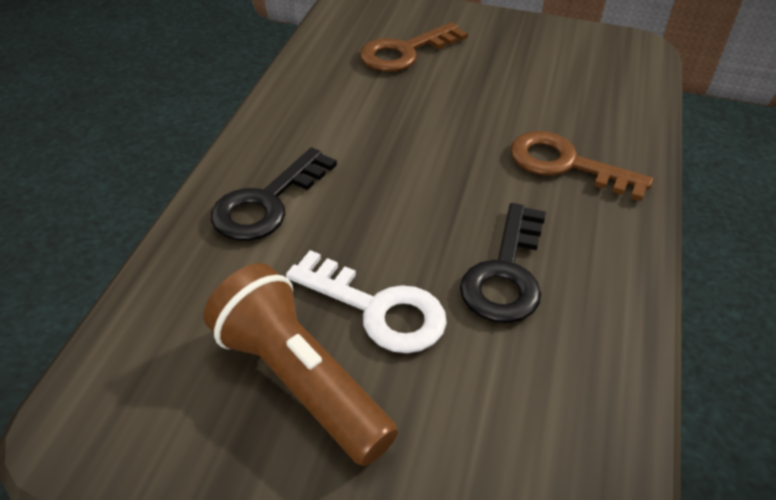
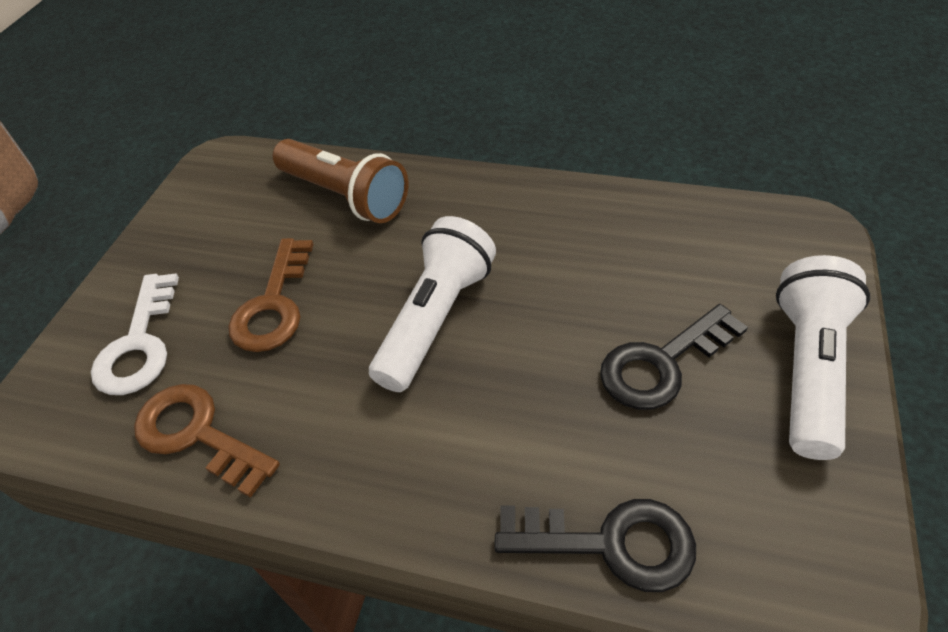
white flashlight: none = 0 -> [369,216,496,392] [776,255,870,460] = 2

